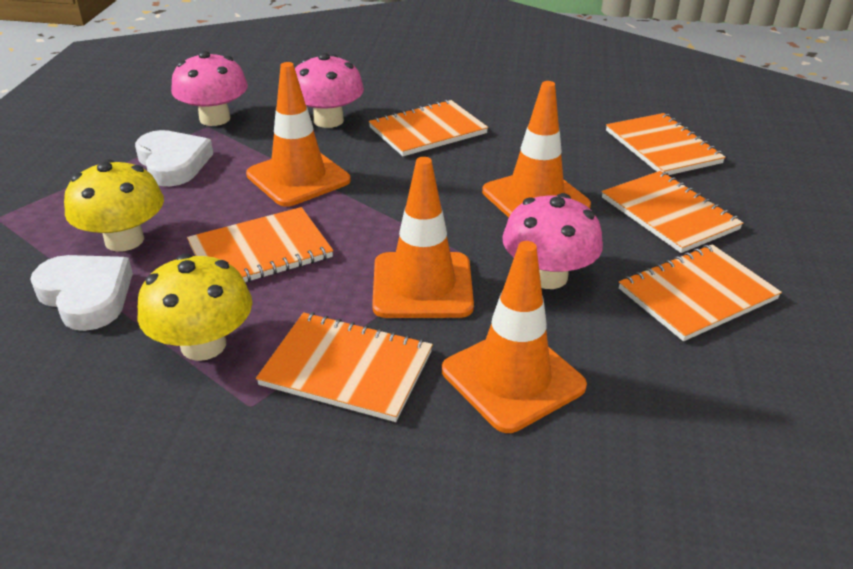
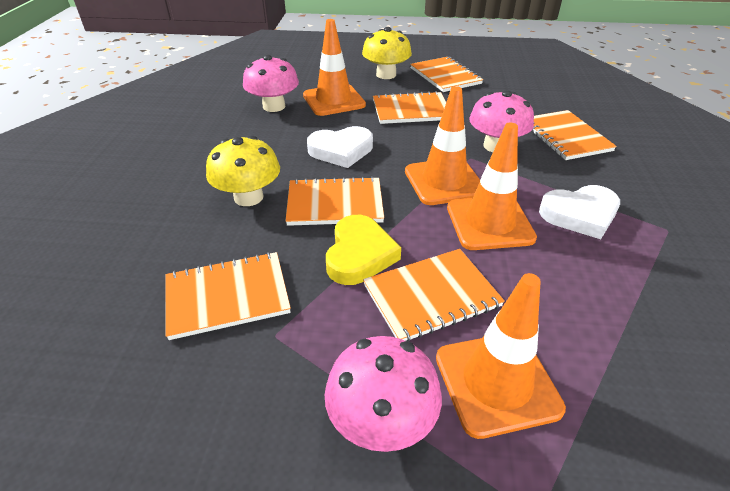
yellow heart: none = 0 -> [326,215,401,285] = 1

